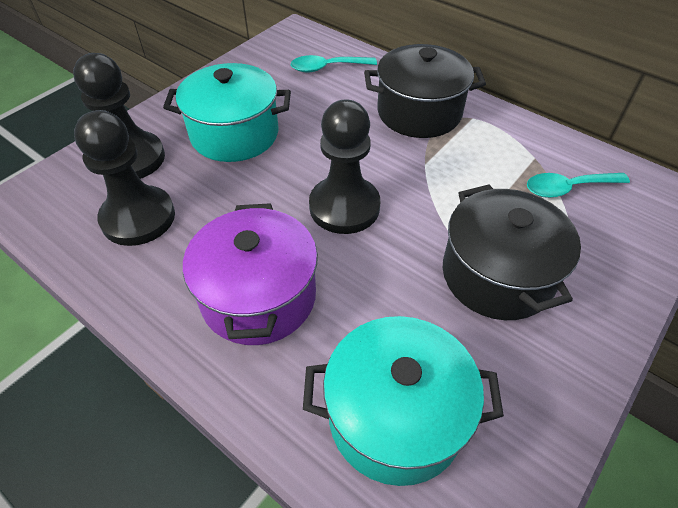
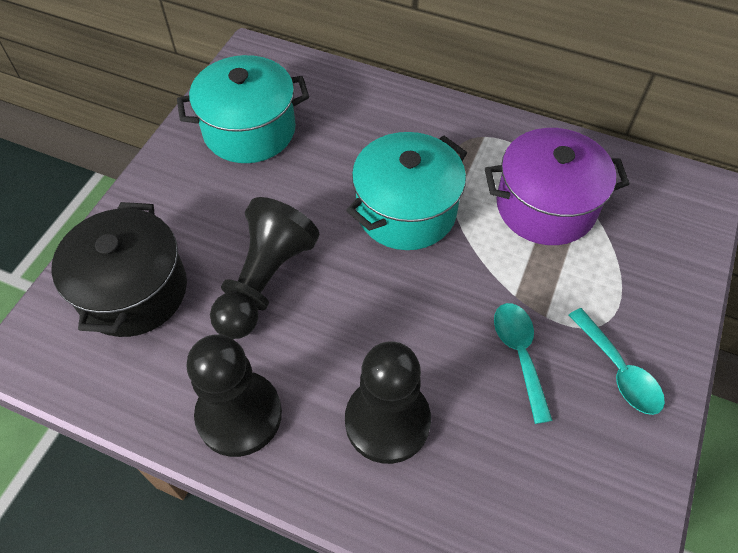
black pot: [364,44,486,138] [443,185,581,320] = 2 -> [51,202,187,337] = 1

